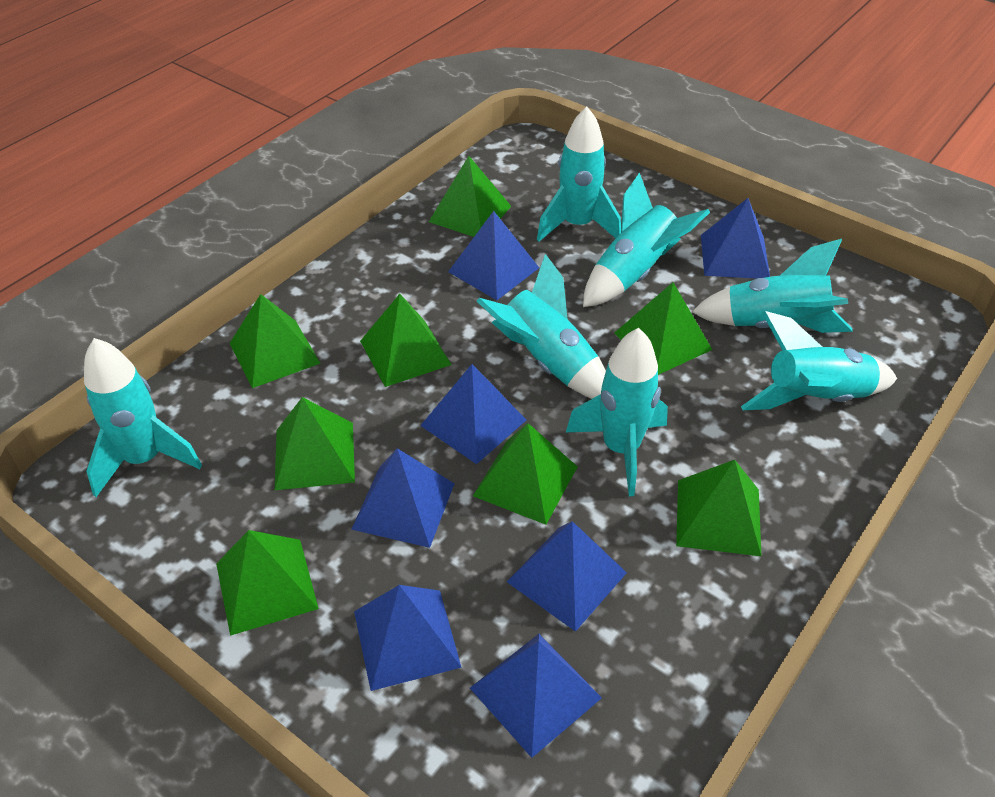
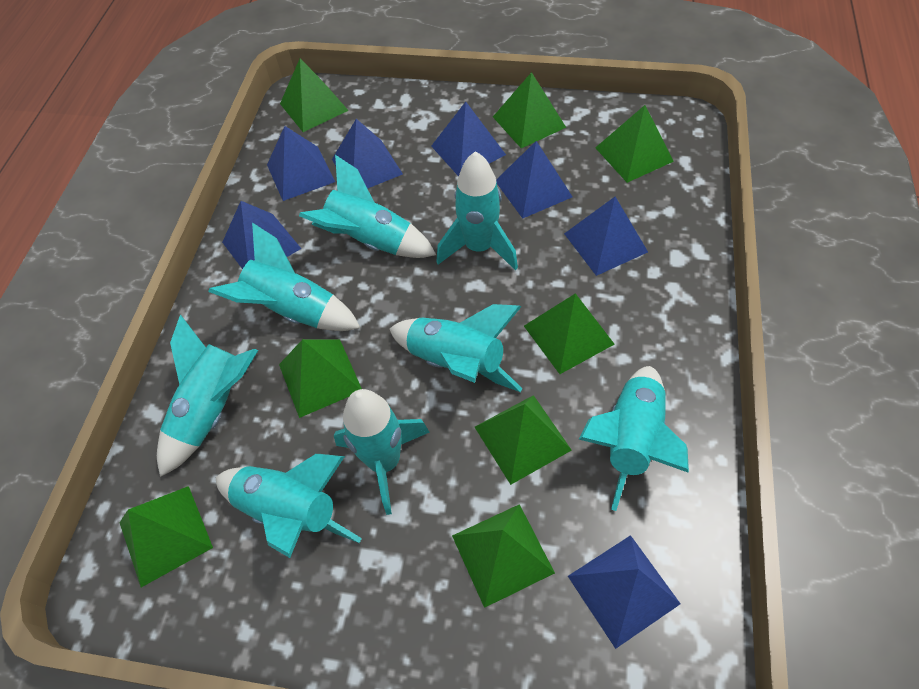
turquoise rocket: [84,338,202,497] [476,254,606,399] [537,107,621,241] [566,328,668,496] [583,172,710,307] [692,239,853,333] [741,311,897,410] = 7 -> [157,315,258,477] [208,223,361,331] [215,454,362,558] [299,155,436,258] [334,389,430,515] [389,304,523,392] [436,151,518,270] [579,366,689,511] = 8

